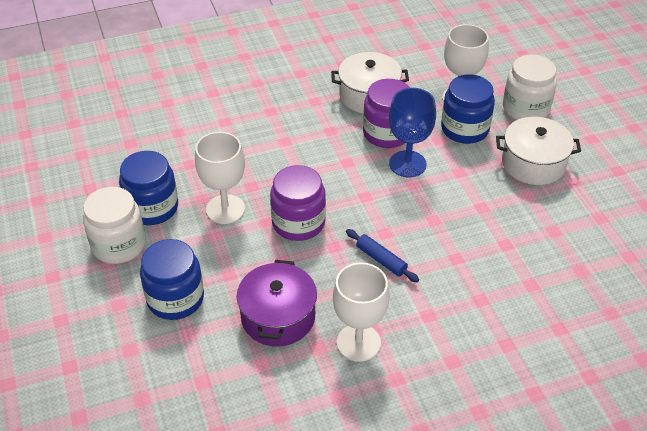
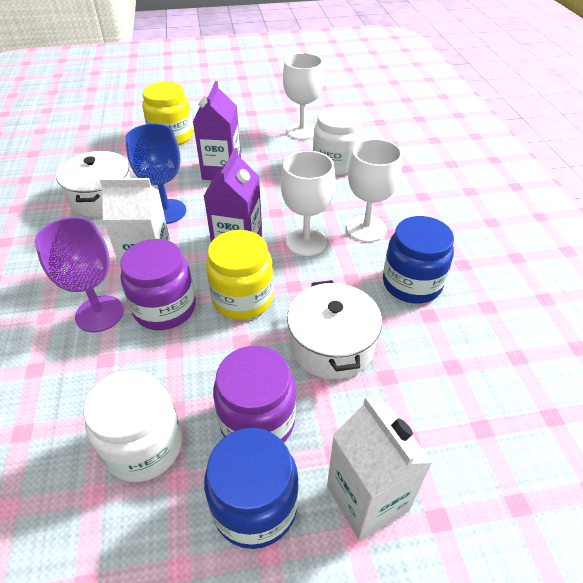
blue jar: [119,151,178,225] [140,239,204,320] [441,74,495,144] = 3 -> [204,428,299,549] [383,216,454,304] = 2
blue rolling pin: [346,229,419,282] = 1 -> none = 0
purple carton: none = 0 -> [193,81,241,180] [204,148,262,242] = 2
purple goblet: none = 0 -> [35,217,124,333] = 1
purple pot: [237,260,317,347] = 1 -> none = 0
white carton: none = 0 -> [100,178,170,269] [327,395,433,541] = 2
yellow jar: none = 0 -> [142,82,193,145] [206,230,274,320] = 2

